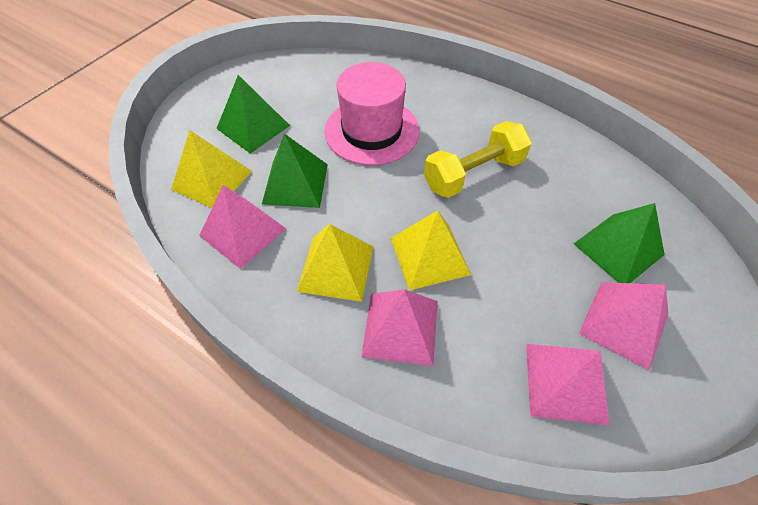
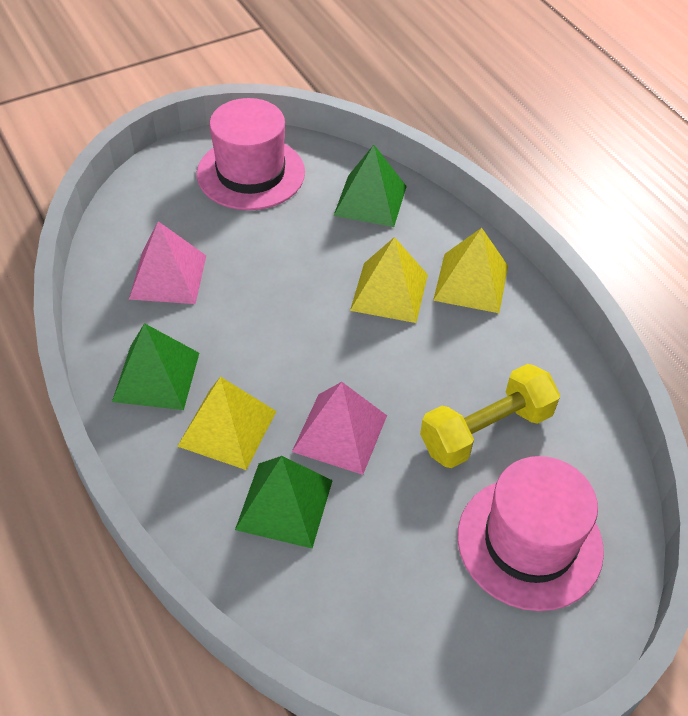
pink hat: [324,62,419,166] = 1 -> [197,98,305,210] [457,456,604,611] = 2
pink pyramid: [199,185,286,269] [361,289,438,366] [526,344,609,425] [579,282,668,370] = 4 -> [129,221,206,304] [292,382,387,475] = 2

